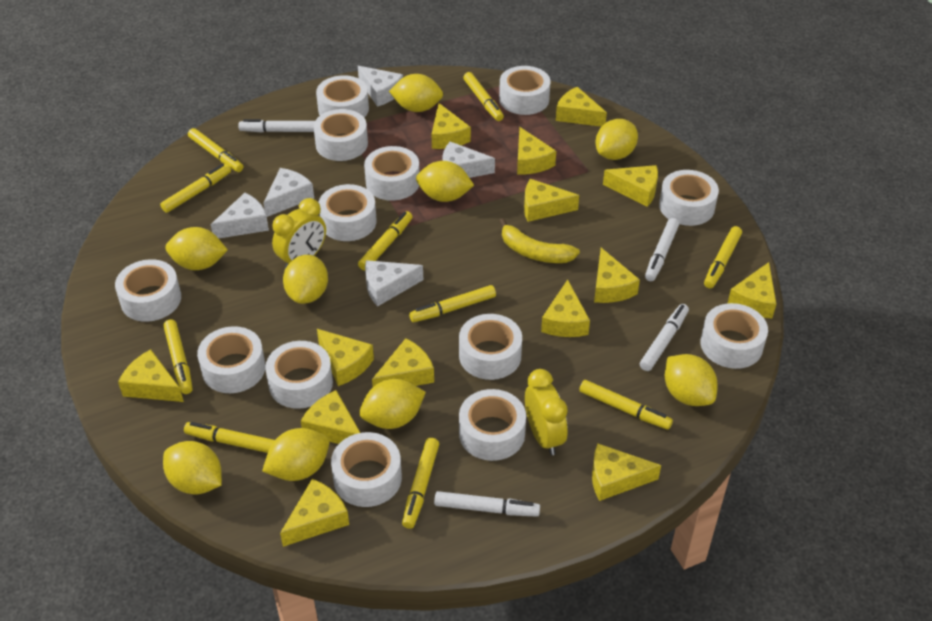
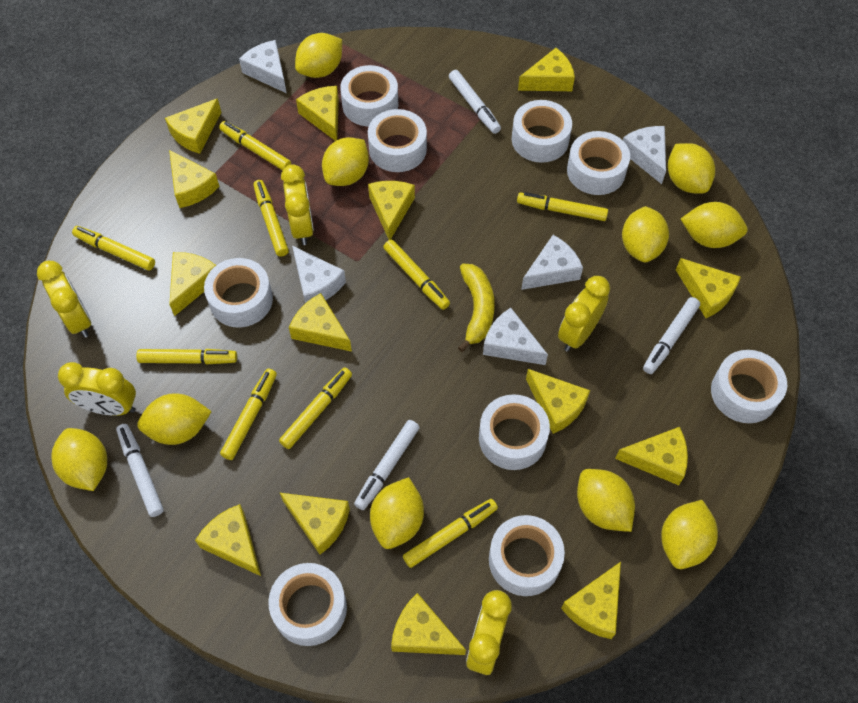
white tape: [115,259,181,322] [197,326,265,393] [265,341,333,409] [313,109,368,161] [316,75,369,118] [318,184,377,241] [331,432,402,507] [364,146,420,201] [459,314,522,380] [459,389,526,461] [499,66,551,115] [659,170,719,226] [701,303,768,369] = 13 -> [204,258,273,328] [268,563,347,646] [340,65,398,126] [368,109,427,172] [479,394,550,470] [489,515,565,596] [512,100,572,163] [567,131,630,195] [711,350,787,423] = 9
yellow clock: [272,198,326,269] [525,369,568,455] = 2 -> [37,261,91,338] [58,362,136,416] [281,164,314,245] [466,590,512,675] [558,276,610,352] = 5
yellow lemon: [163,441,222,494] [165,227,228,270] [262,428,329,481] [283,255,328,304] [359,379,426,429] [389,74,443,112] [416,161,474,202] [596,119,638,160] [665,354,718,406] = 9 -> [51,428,107,491] [137,393,212,445] [295,33,342,78] [322,137,369,186] [370,477,424,549] [577,469,635,532] [622,206,669,262] [661,500,718,569] [668,143,715,193] [681,202,748,248] = 10
yellow marker: [160,164,231,213] [163,319,193,394] [184,422,275,453] [188,128,243,172] [358,211,413,271] [402,438,439,529] [409,285,496,322] [463,72,504,121] [579,380,673,430] [704,226,742,288] = 10 -> [72,226,155,270] [136,349,237,364] [219,121,291,171] [220,369,277,460] [253,180,289,256] [279,367,352,449] [383,239,450,310] [403,499,498,568] [517,192,608,221] = 9

